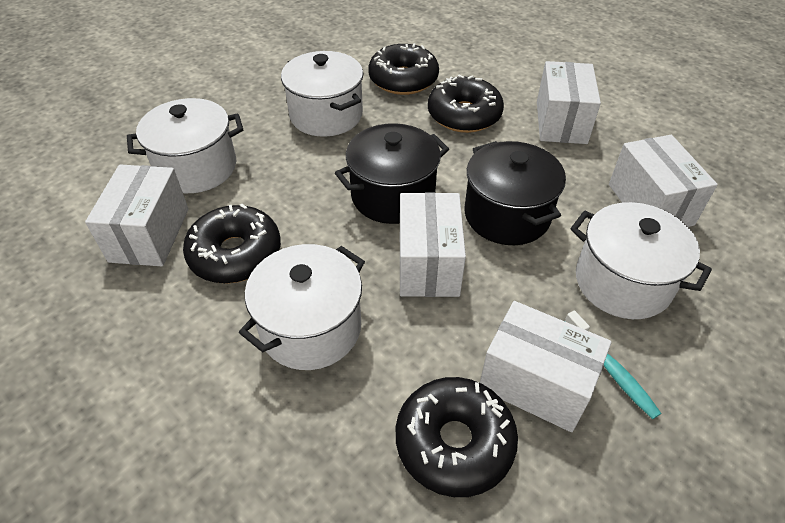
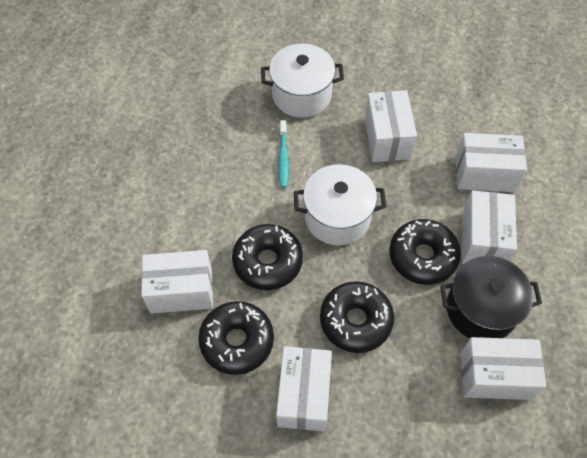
black pot: [335,123,449,224] [465,141,566,245] = 2 -> [440,256,542,338] = 1
white box: [85,164,189,266] [400,192,466,297] [480,301,611,432] [537,61,601,144] [609,135,718,227] = 5 -> [141,250,213,314] [276,346,332,432] [365,90,417,162] [455,133,527,192] [460,337,546,400] [462,190,517,264] = 6
white pot: [127,98,243,193] [239,244,365,370] [281,51,363,137] [570,202,712,319] = 4 -> [261,44,344,118] [294,164,386,245] = 2

